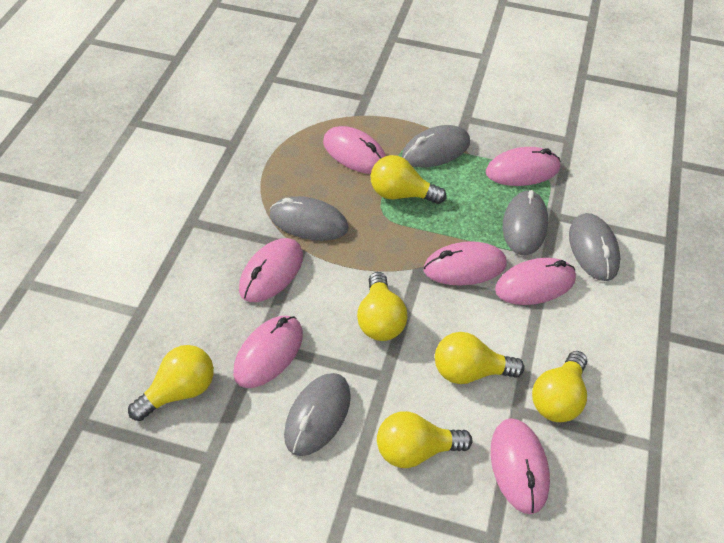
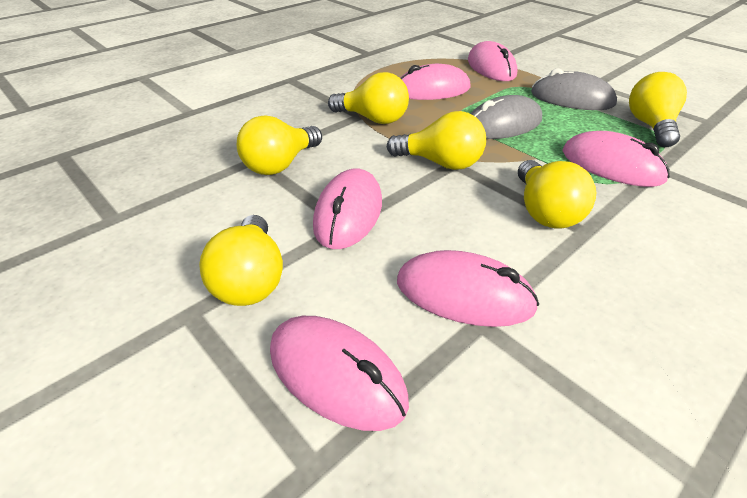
grey mouse: [270,196,349,241] [284,373,351,456] [402,125,470,168] [503,190,548,255] [569,213,620,281] = 5 -> [471,95,542,139] [531,68,617,110] = 2
pink mouse: [233,316,303,388] [239,238,303,302] [323,126,386,174] [424,241,507,286] [486,147,561,186] [491,418,550,514] [495,258,576,305] = 7 -> [270,316,409,431] [313,168,382,249] [397,250,539,327] [400,64,471,100] [468,41,518,81] [562,131,670,187] = 6

